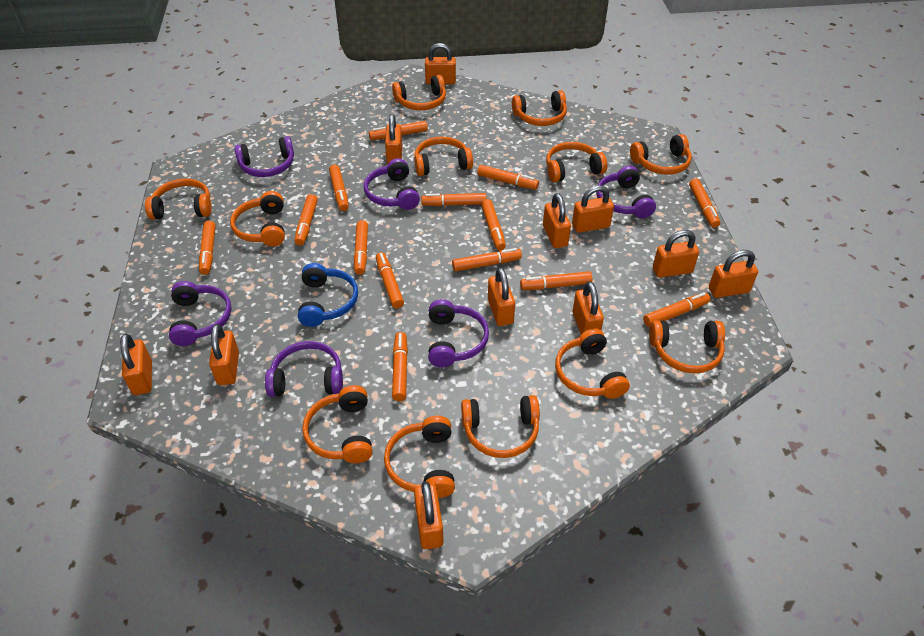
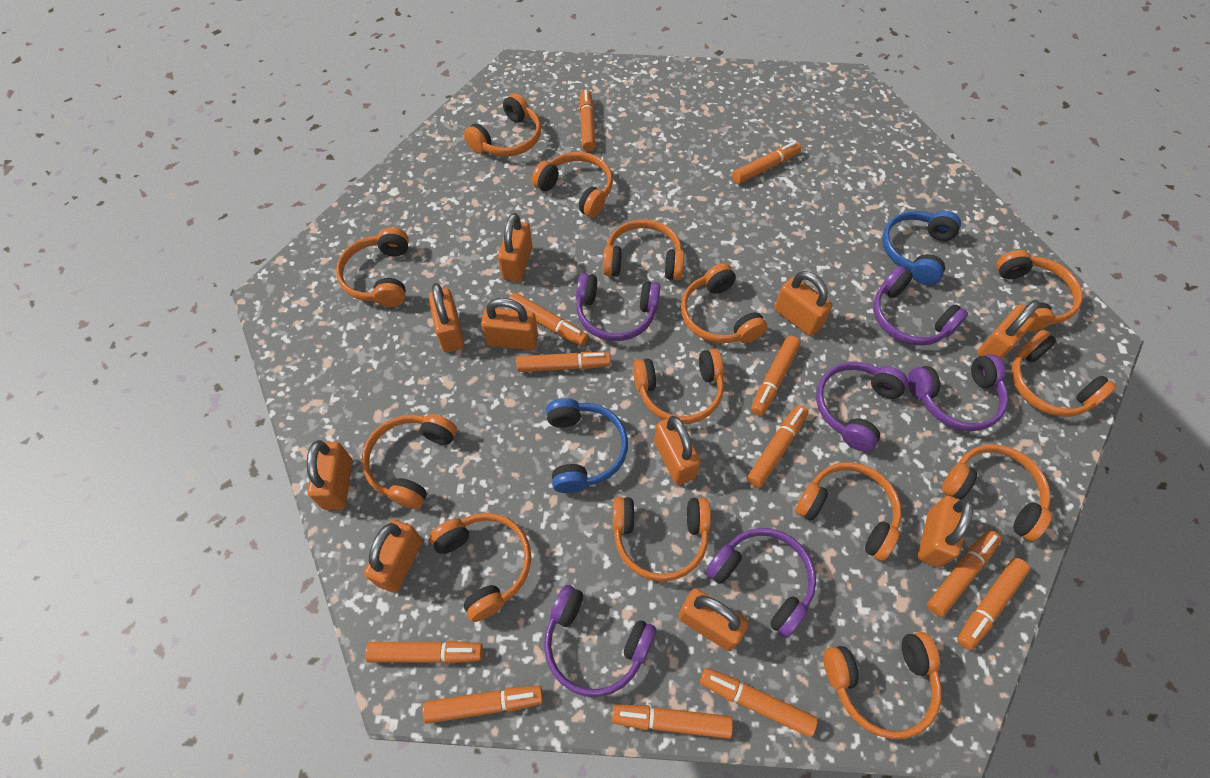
blue headphones: [298,263,358,327] = 1 -> [546,398,628,493] [882,211,961,285] = 2
orange headphones: [145,179,212,220] [230,191,285,246] [302,385,373,463] [384,416,455,498] [392,75,446,110] [414,137,473,176] [461,395,540,458] [512,90,567,126] [546,142,607,182] [555,328,630,399] [630,134,692,175] [649,320,725,374] = 12 -> [336,227,409,307] [361,414,457,509] [429,513,532,622] [464,93,541,157] [532,152,613,218] [603,219,684,280] [613,497,711,582] [633,349,724,424] [681,263,767,343] [795,462,901,561] [823,632,942,739] [942,444,1052,541] [996,250,1083,332] [1011,330,1116,417] = 14
orange marker: [199,221,216,275] [295,194,318,245] [329,165,349,211] [354,220,368,275] [369,121,428,140] [376,252,404,309] [392,332,408,401] [421,193,487,206] [452,248,522,272] [477,165,539,190] [481,199,506,250] [520,271,593,290] [643,292,710,327] [689,178,720,228] = 14 -> [365,641,483,664] [422,686,543,724] [509,293,588,346] [516,352,611,372] [579,89,596,151] [612,704,733,739] [700,668,818,737] [732,141,801,184] [747,405,808,488] [751,336,801,416] [927,530,1001,617] [957,558,1030,650] = 12
orange padlock: [120,333,152,395] [209,324,239,385] [385,114,402,164] [414,481,444,549] [425,43,456,84] [488,267,515,326] [543,193,571,248] [572,186,614,233] [573,281,604,334] [653,230,699,278] [709,250,758,298] = 11 -> [307,440,352,510] [364,520,422,593] [429,283,464,352] [481,298,538,350] [498,213,533,282] [654,416,701,485] [678,588,749,651] [774,271,833,336] [917,496,973,568] [977,300,1040,360] = 10

